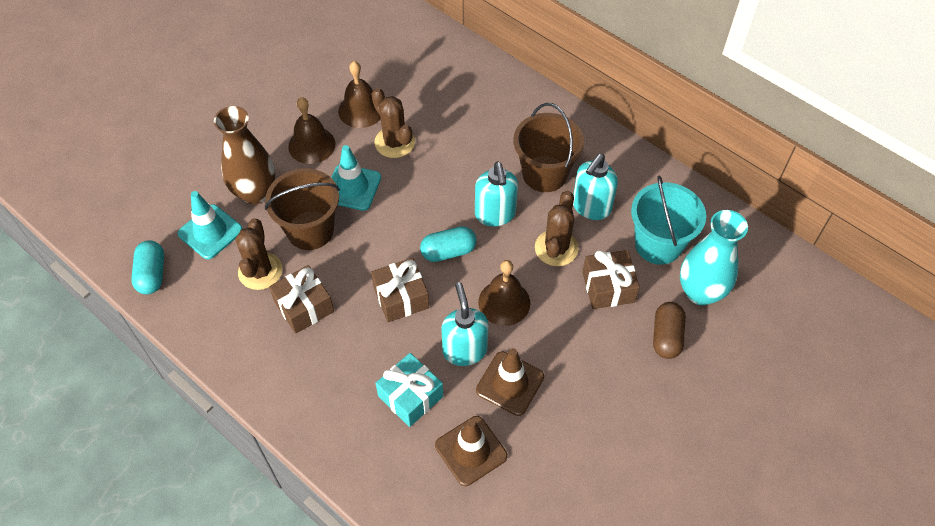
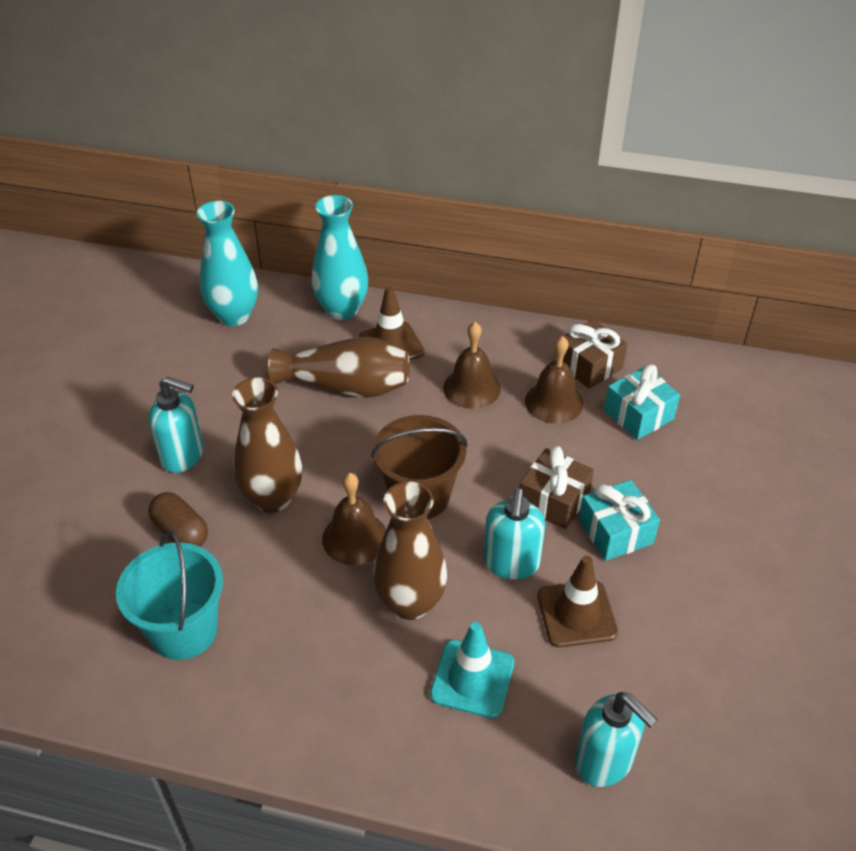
brown bucket: [265,168,340,250] [514,103,584,192] = 2 -> [371,415,468,519] = 1
brown cactus: [235,218,282,290] [372,88,415,158] [535,191,578,266] = 3 -> none = 0
brown gift: [269,265,334,334] [371,258,429,322] [582,250,640,309] = 3 -> [520,446,594,529] [563,319,627,389] = 2
brown vase: [214,106,275,204] = 1 -> [232,378,302,513] [268,337,410,398] [373,481,447,620] = 3
turquoise capsule: [131,240,164,294] [420,226,477,262] = 2 -> none = 0
turquoise gift: [376,353,443,427] = 1 -> [579,480,660,561] [604,364,680,440] = 2
turquoise traffic cone: [178,191,243,259] [331,145,381,211] = 2 -> [430,622,514,719] = 1
turquoise vase: [680,210,748,305] = 1 -> [197,201,258,326] [312,195,368,320] = 2

